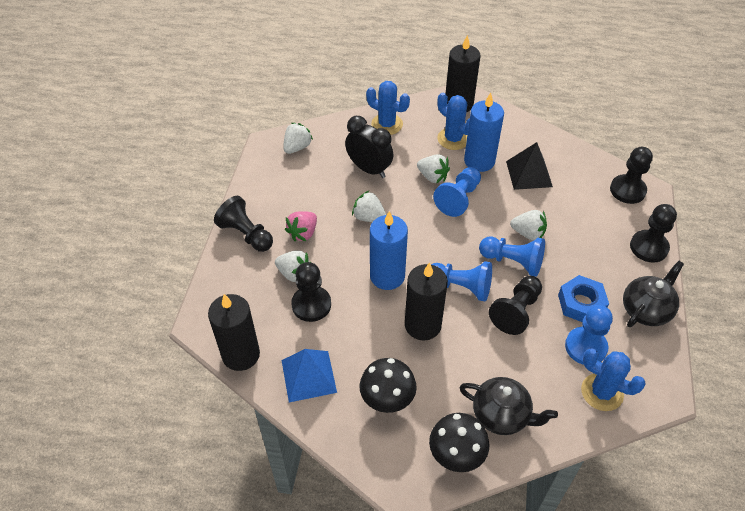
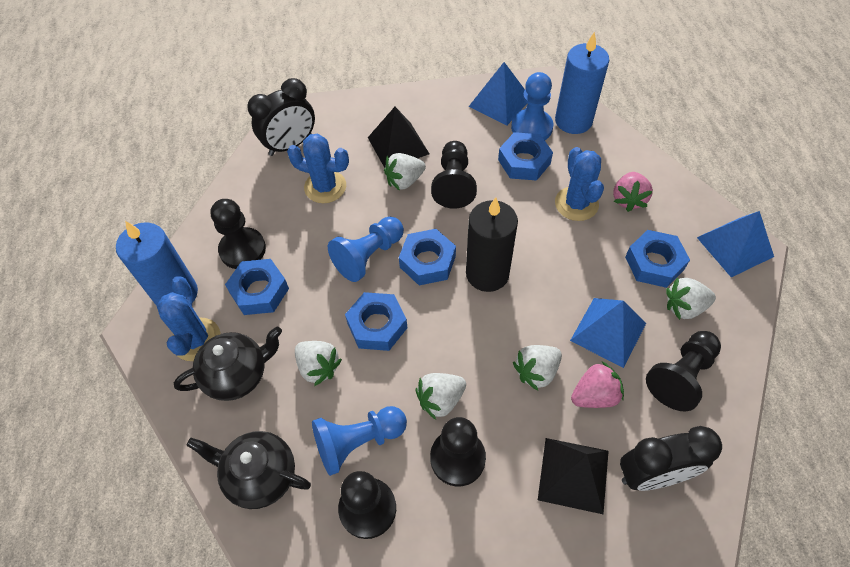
black candle: [208,294,260,371] [405,262,448,341] [445,35,480,112] = 3 -> [466,197,518,292] = 1
black clock: [345,116,393,178] = 1 -> [247,78,315,156] [620,426,722,491] = 2
black mushroom: [360,358,417,413] [429,413,489,472] = 2 -> none = 0
black pyramid: [506,142,553,190] = 1 -> [368,107,429,168] [538,438,609,514] = 2
blue nut: [558,275,609,322] = 1 -> [225,259,289,315] [345,292,407,351] [399,229,456,285] [498,132,553,181] [625,230,690,288] = 5
blue pawn: [431,261,492,301] [433,167,481,217] [479,236,545,277] [565,305,613,365] = 4 -> [312,406,407,476] [328,217,404,282] [511,72,553,140] = 3
blue pyramid: [282,349,337,403] = 1 -> [468,62,527,126] [570,298,646,368] [697,211,774,277] = 3
pink strawberry: [285,211,317,241] = 1 -> [571,361,624,408] [613,172,653,212] = 2

